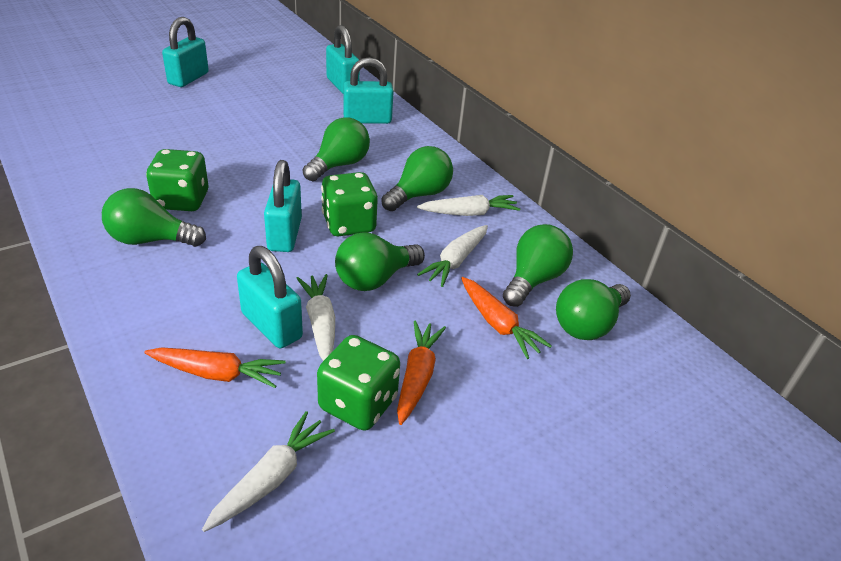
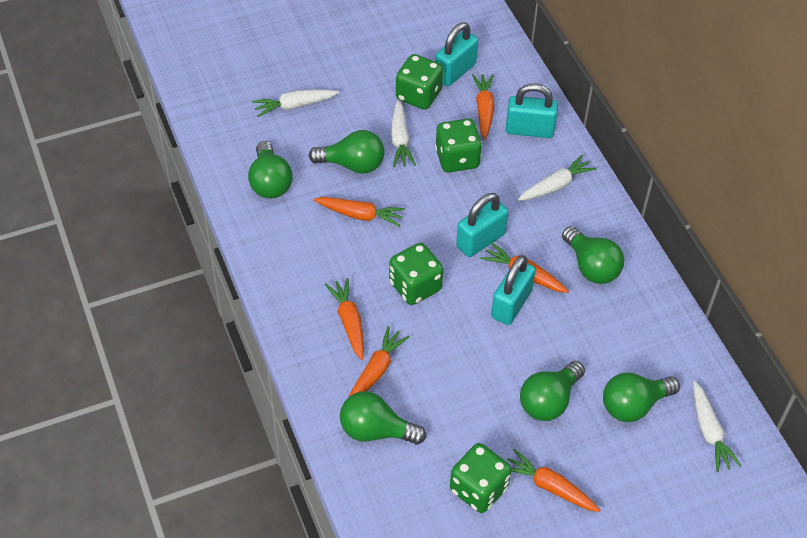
green dice: [146,149,209,211] [317,335,400,431] [321,172,378,236] = 3 -> [389,243,443,305] [396,54,443,110] [435,119,482,172] [450,443,511,513] = 4
orange carrot: [144,347,285,388] [397,321,446,425] [461,277,552,359] = 3 -> [314,197,405,227] [325,278,364,360] [349,326,410,396] [472,74,494,139] [480,242,569,293] [508,449,601,512] = 6
turquoise padlock: [162,17,209,87] [237,246,303,348] [264,160,302,252] [326,25,360,94] [343,57,394,124] = 5 -> [435,22,478,86] [456,193,508,257] [491,255,536,325] [506,83,558,138] = 4

